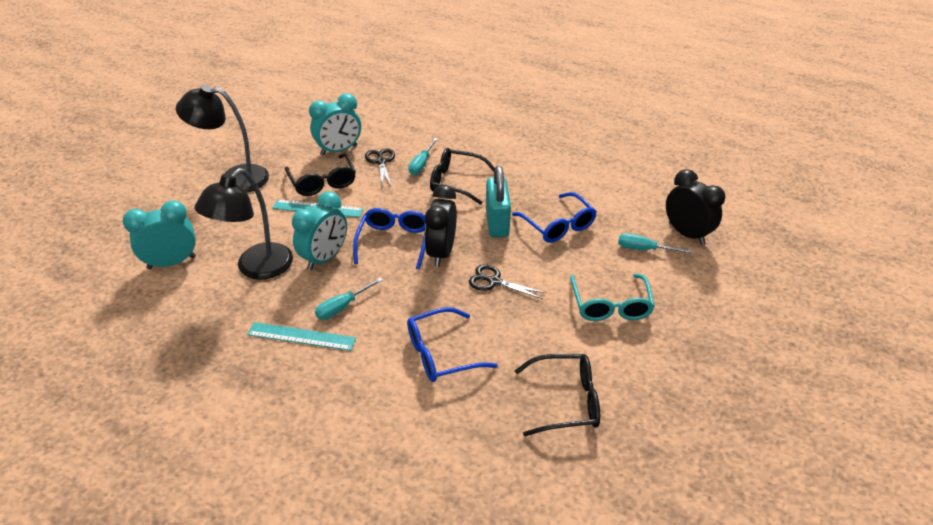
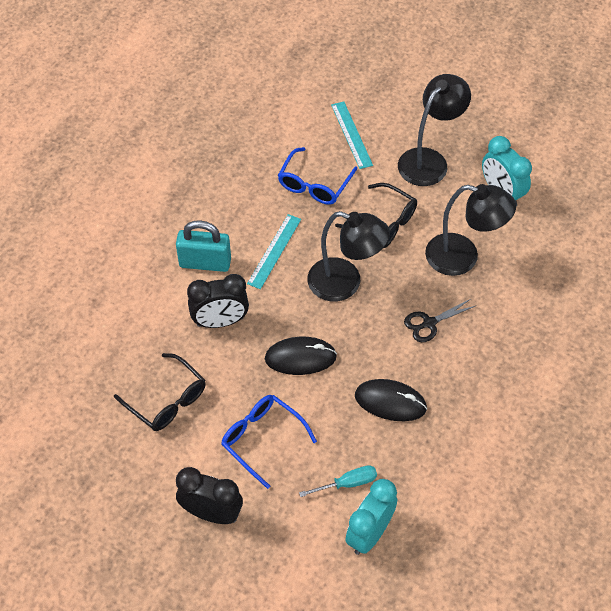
black glasses: [285,153,356,196] [430,148,495,205] [514,354,600,436] = 3 -> [114,353,206,431] [335,183,417,248] = 2
black lamp: [176,85,269,193] [194,168,293,280] = 2 -> [307,211,390,302] [398,74,471,186] [425,184,516,276] = 3
black mouse: none = 0 -> [265,337,337,375] [355,379,427,421] = 2
black scissors: [365,148,395,186] [469,264,546,299] = 2 -> [404,299,475,342] = 1
blue glasses: [353,208,426,270] [407,307,497,382] [512,192,597,243] = 3 -> [221,395,317,489] [278,147,357,205] = 2
turquoise clock: [123,200,196,269] [292,191,347,270] [309,93,361,156] = 3 -> [345,479,397,555] [482,136,532,206] = 2
turquoise glasses: [570,274,655,321] = 1 -> none = 0
turquoise screwdriver: [315,277,383,320] [408,138,438,175] [618,233,692,253] = 3 -> [299,465,377,497] = 1

